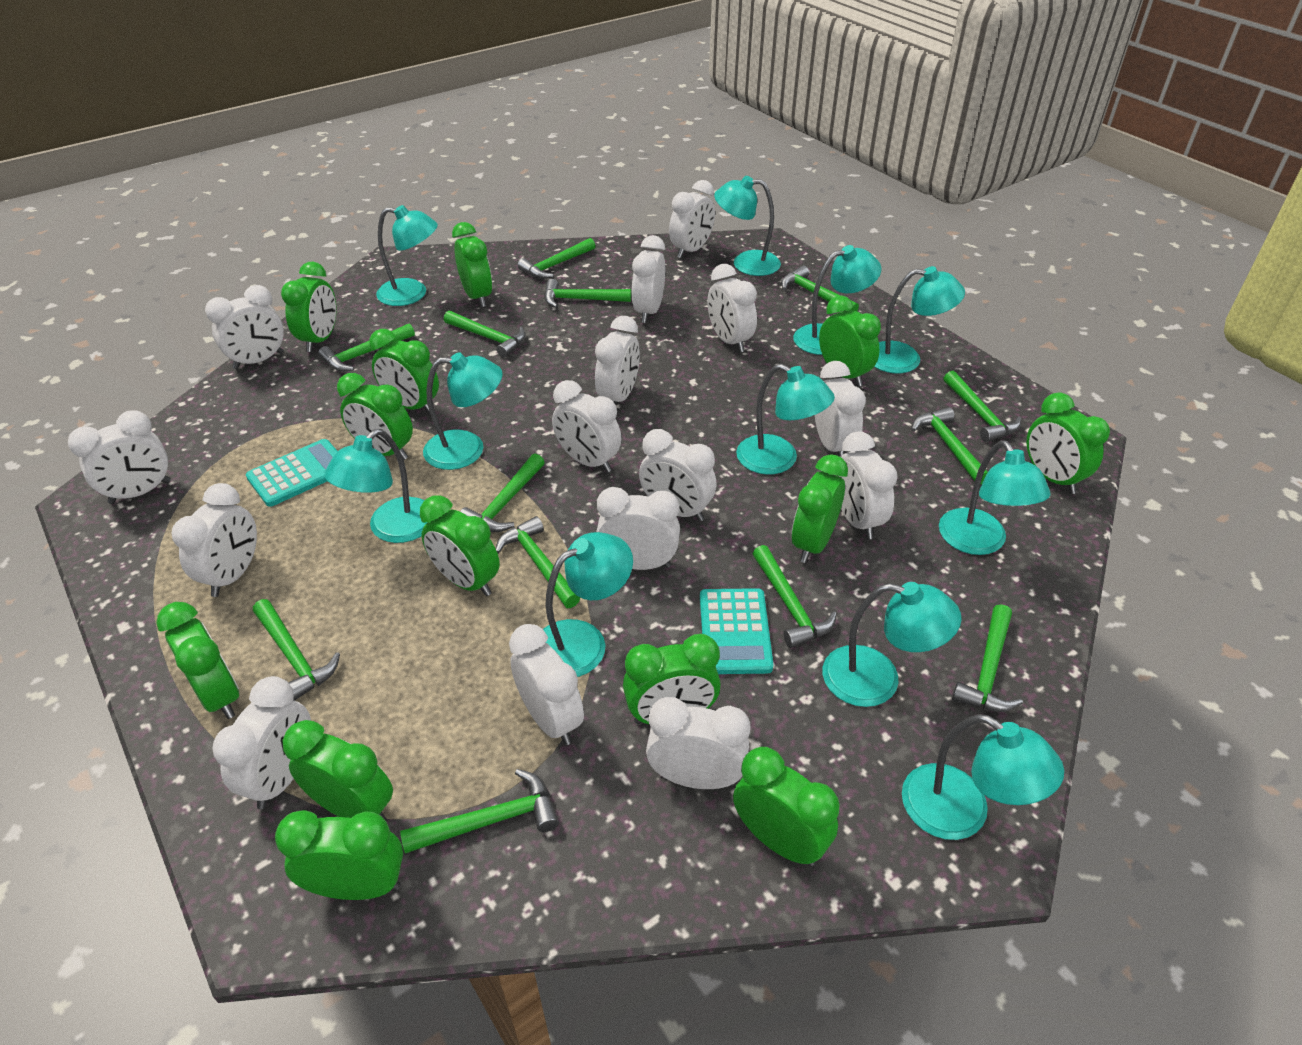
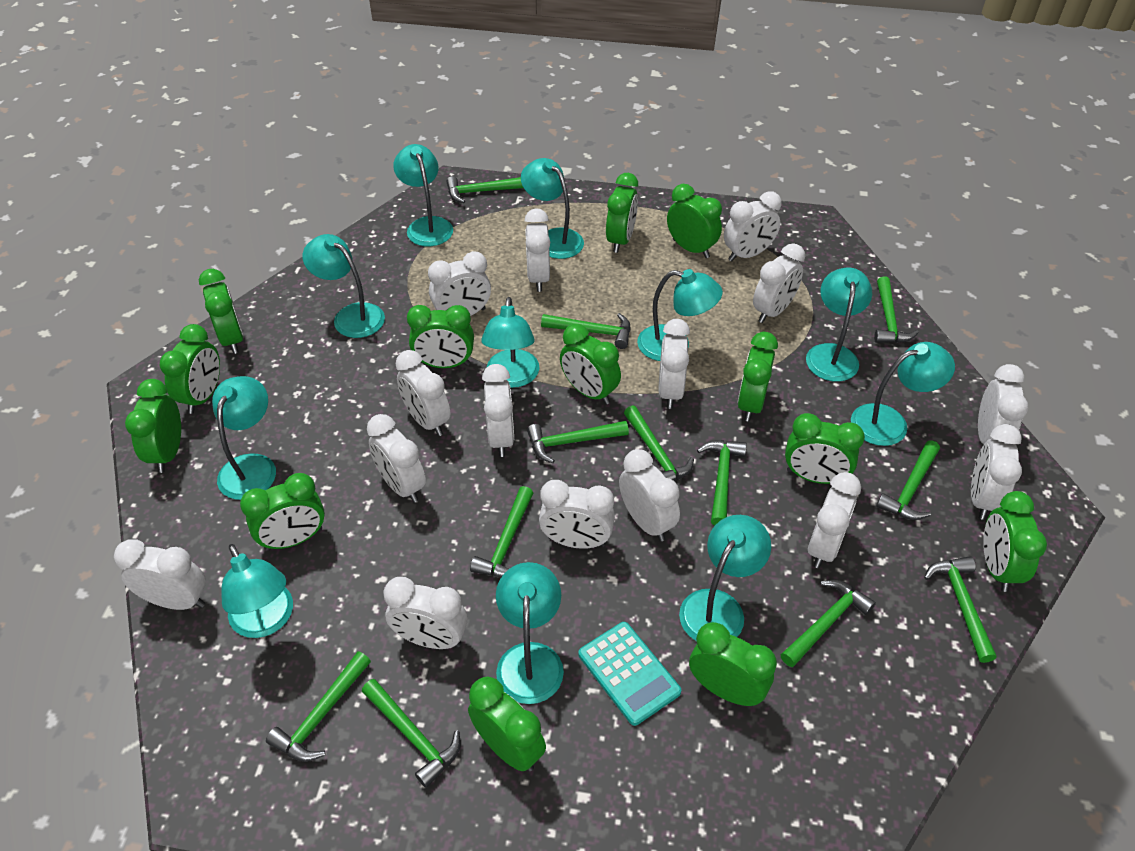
green hammer: [253,599,340,701] [318,324,415,372] [400,769,559,853] [444,311,526,358] [460,454,545,532] [496,516,580,608] [518,238,595,279] [544,279,631,308] [752,545,837,648] [781,266,859,311] [911,407,988,485] [943,371,1021,442] [952,604,1023,712] = 13 -> [266,651,371,762] [362,679,461,788] [446,176,523,203] [470,486,533,577] [527,421,629,463] [541,313,630,349] [624,405,694,481] [697,440,747,525] [781,580,876,667] [874,276,919,343] [876,440,940,520] [924,556,997,663] = 12
turquoise calculator: [246,439,338,507] [700,588,774,674] = 2 -> [579,622,681,726] = 1

